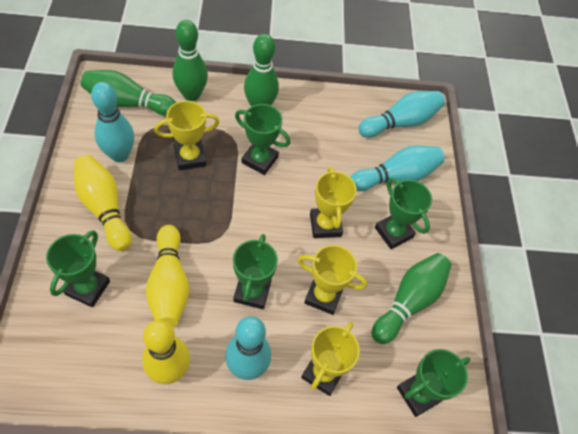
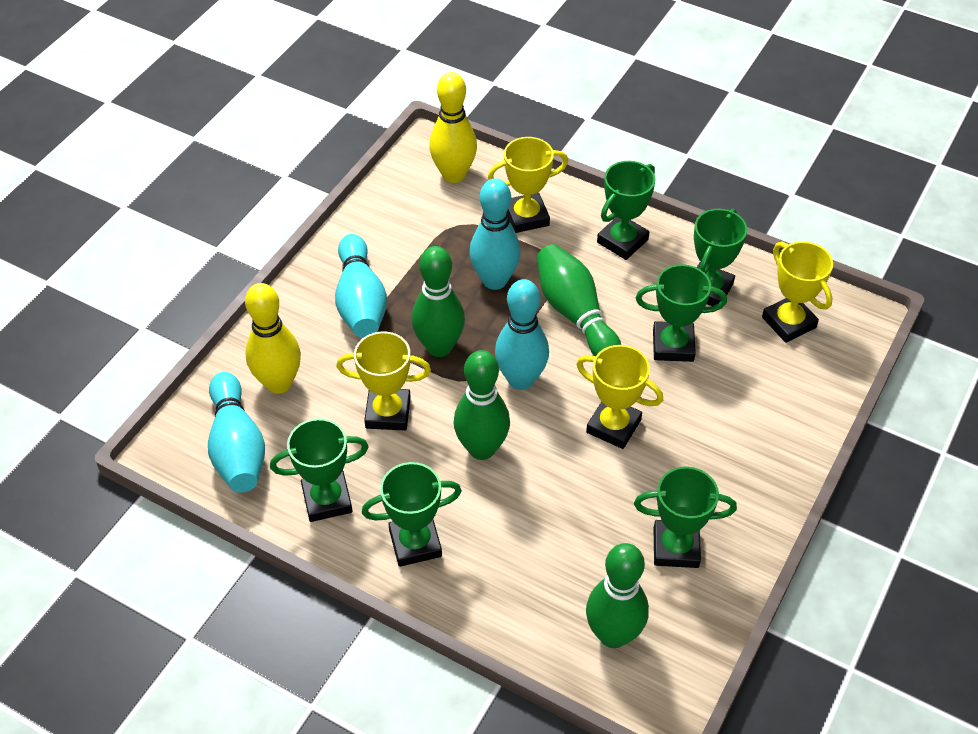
green trophy: [46,230,110,307] [233,234,278,309] [235,104,290,175] [375,178,432,249] [397,349,470,417] = 5 -> [270,418,369,522] [362,462,462,567] [597,161,655,260] [634,466,737,568] [636,264,727,362] [694,209,747,306] = 6
yellow bowling pin: [74,155,132,251] [142,320,190,384] [146,225,189,327] = 3 -> [245,283,301,394] [429,72,477,183] = 2

